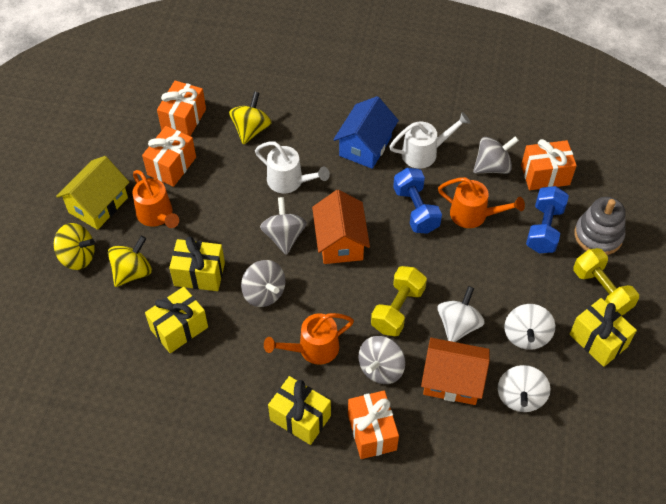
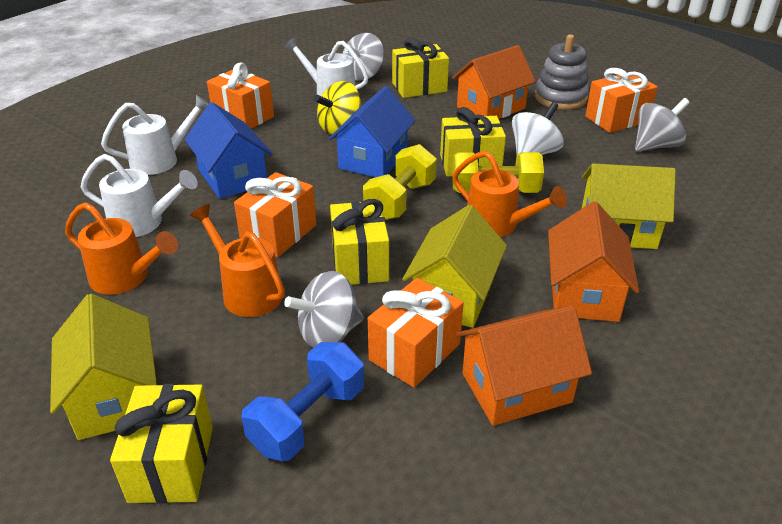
blue dumbbell: [393,168,442,234] [526,186,569,253] = 2 -> [241,342,364,461] = 1
blue house: [333,96,399,169] = 1 -> [185,102,273,199] [329,86,415,177] = 2
grey spinning top: [241,260,285,307] [260,197,307,255] [358,336,405,384] [473,136,519,174] = 4 -> [284,271,364,348] [342,33,384,81] [635,98,690,152] = 3
orange house: [312,190,370,264] [421,338,490,405] = 2 -> [452,45,536,119] [456,305,592,426] [548,201,639,322] = 3
white spinning top: [438,286,485,342] [498,365,551,412] [504,304,555,350] = 3 -> [512,102,564,155] = 1
white watering can: [255,141,330,193] [389,112,470,169] = 2 -> [81,154,198,237] [101,95,208,175] [284,37,369,96] = 3
yellow house: [56,156,130,230] = 1 -> [50,294,157,440] [402,205,507,328] [582,164,676,249] = 3
yellow spinning top: [54,223,95,270] [108,236,152,287] [229,92,272,145] = 3 -> [314,81,361,134] = 1

